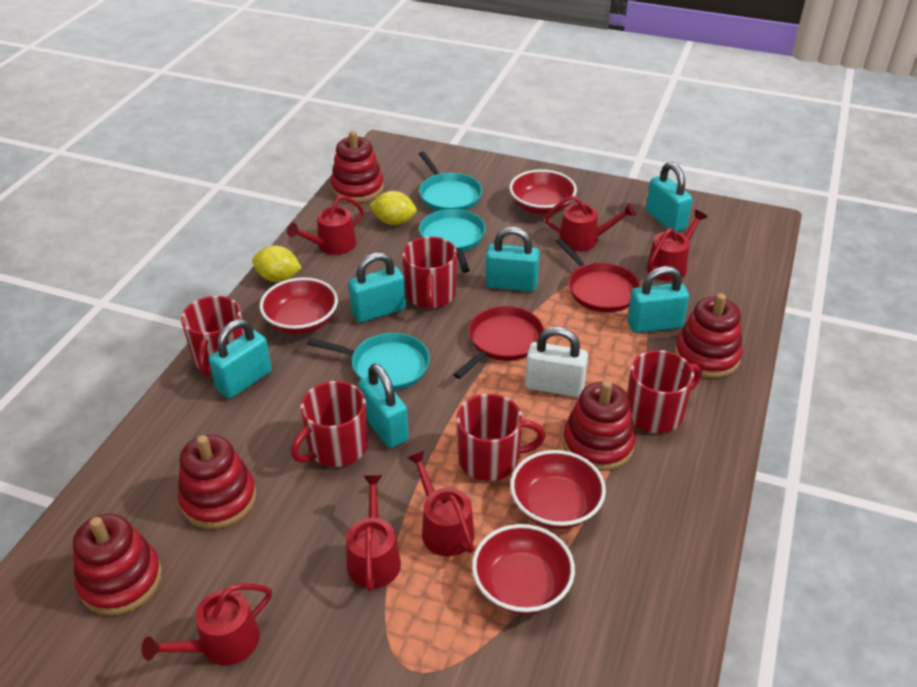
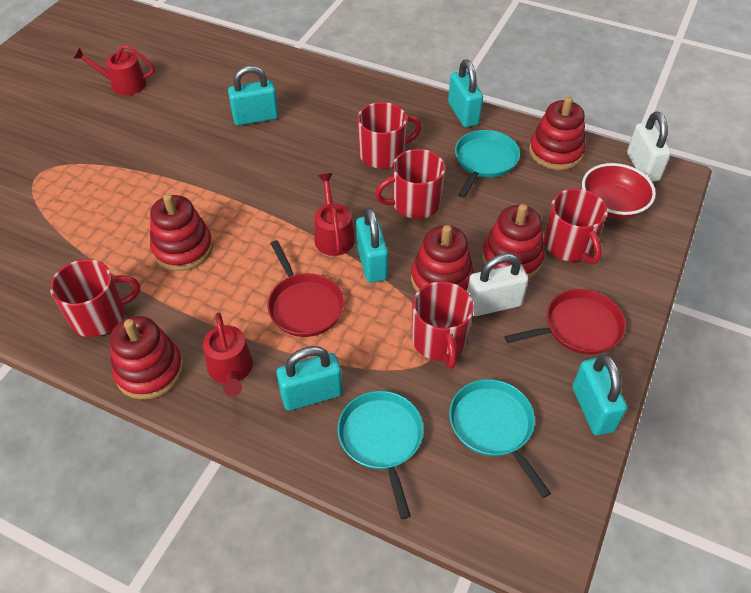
red bowl: [260,277,338,334] [472,524,575,614] [509,169,577,214] [510,450,606,529] = 4 -> [582,163,656,219] = 1
red watering can: [142,583,272,665] [287,195,364,255] [346,475,401,591] [407,450,474,556] [545,196,635,252] [647,210,707,281] = 6 -> [73,45,155,95] [203,312,253,397] [315,173,355,256] = 3
turquoise padlock: [209,319,272,399] [348,252,406,323] [359,363,409,448] [485,227,540,292] [627,266,689,333] [646,162,692,232] = 6 -> [228,66,279,126] [276,346,342,411] [356,207,388,283] [448,59,483,127] [572,354,627,435] = 5
white padlock: [525,327,588,397] = 1 -> [467,253,528,316] [627,112,671,182] = 2
yellow lemon: [252,245,302,282] [369,191,417,225] = 2 -> none = 0

